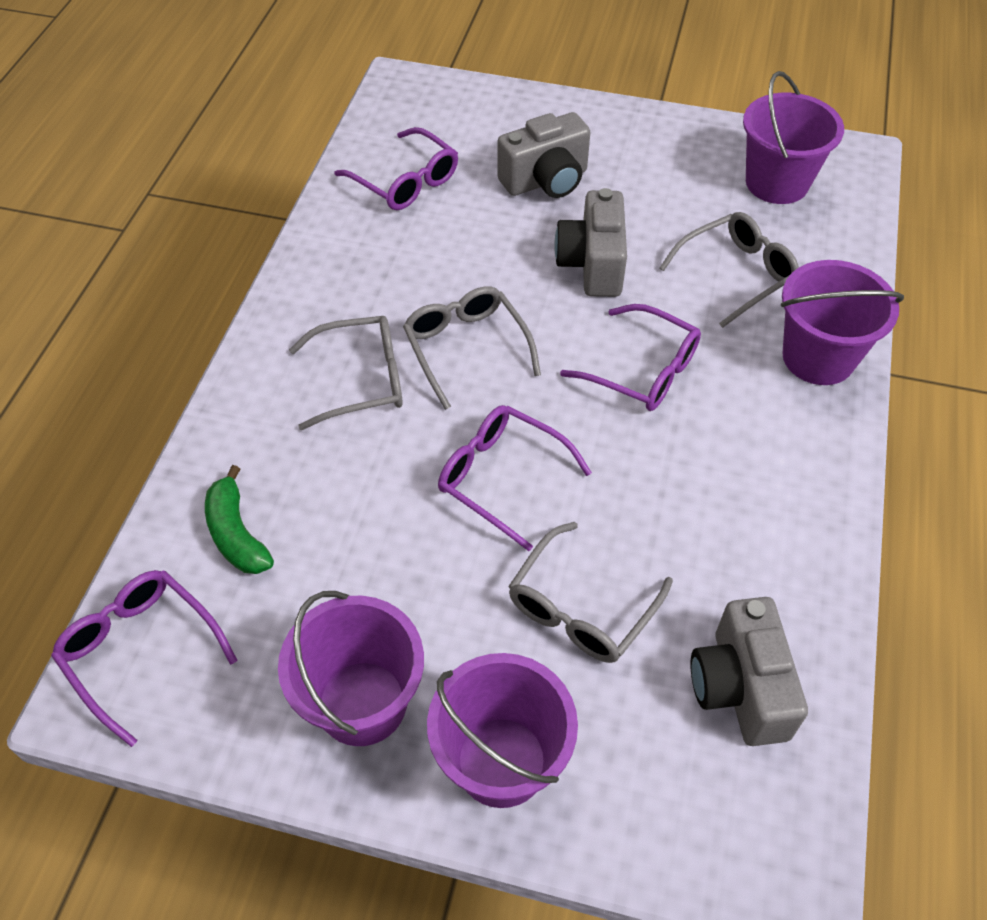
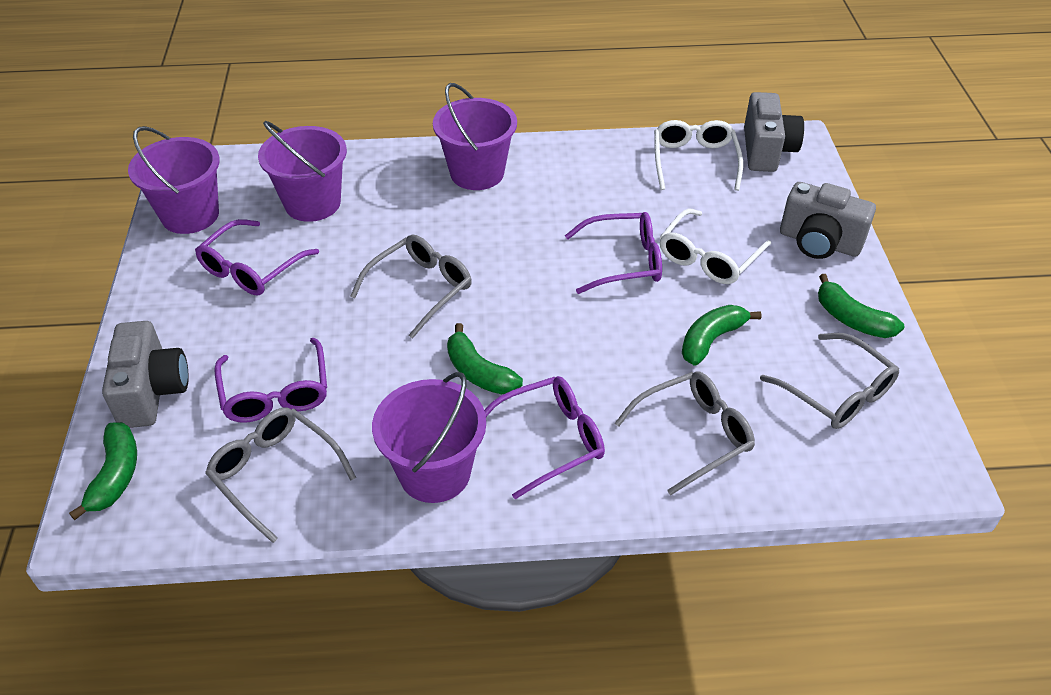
green banana: [205,465,274,574] = 1 -> [69,422,137,520] [447,323,523,394] [682,305,762,366] [818,274,904,338] = 4
white glasses: none = 0 -> [654,120,743,191] [660,208,771,284] = 2

